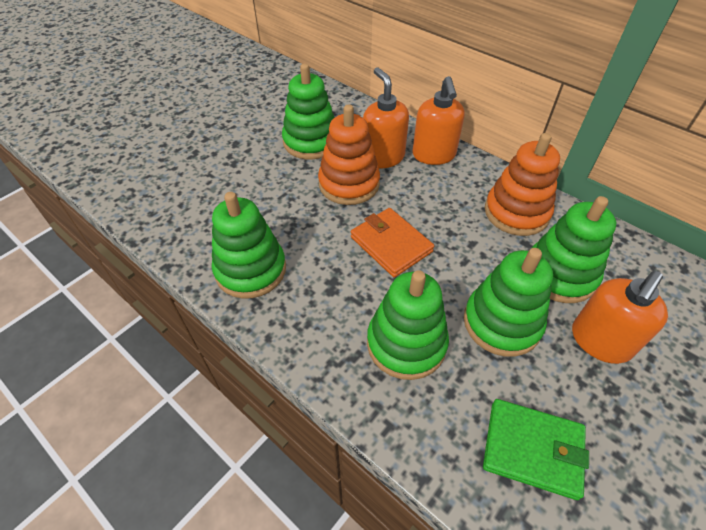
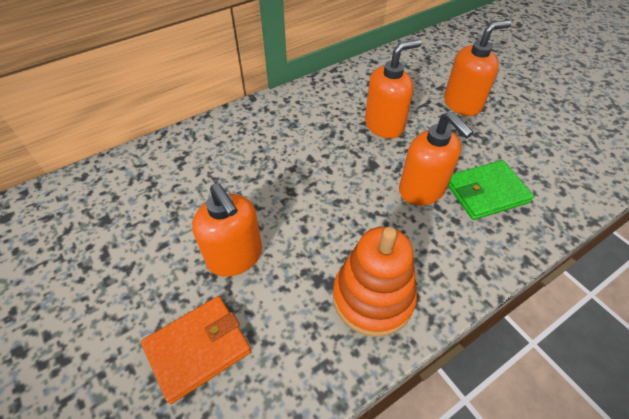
green stacking toy: [212,192,286,299] [282,63,335,160] [367,270,449,380] [464,248,553,357] [532,196,616,303] = 5 -> none = 0
orange soap dispenser: [363,67,409,169] [413,76,465,165] [572,271,668,364] = 3 -> [192,184,262,277] [365,39,421,139] [399,111,473,205] [444,20,511,116] = 4
orange stacking toy: [318,104,380,205] [485,133,560,236] = 2 -> [333,227,417,337] = 1

